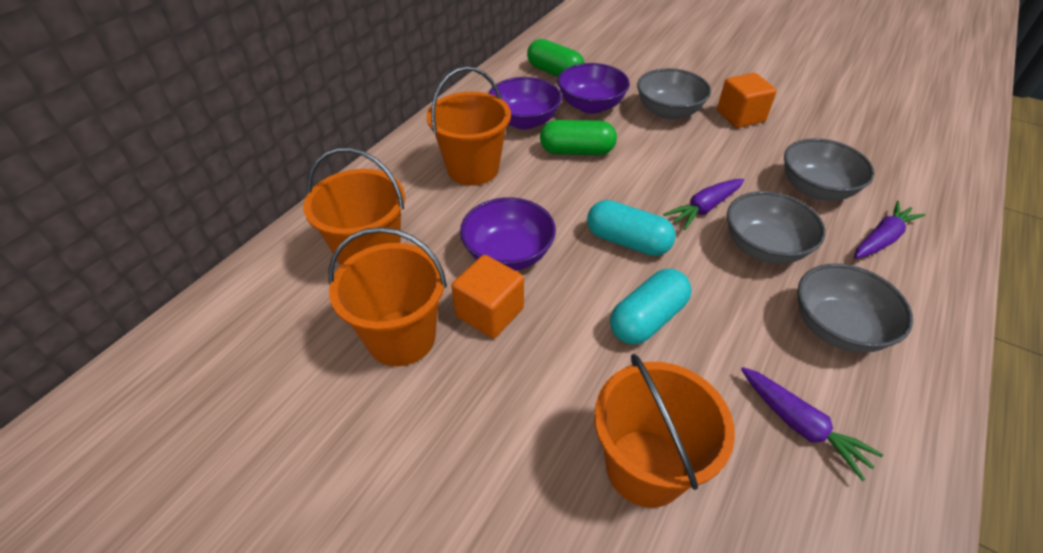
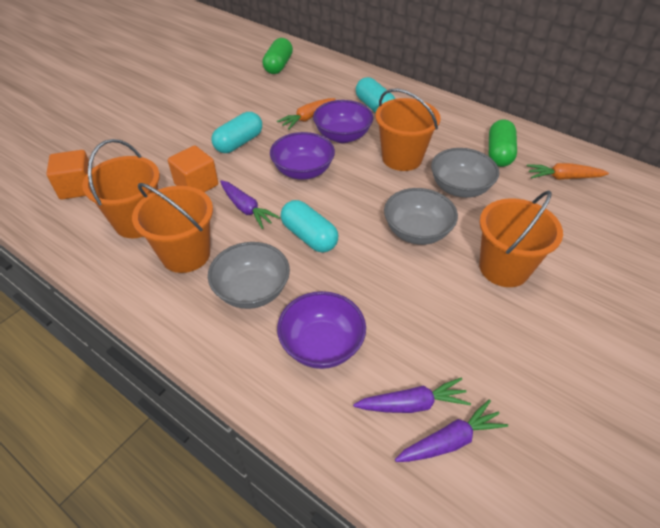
grey bowl: [637,68,711,120] [727,191,826,264] [784,138,875,201] [797,264,913,352] = 4 -> [208,242,290,309] [384,188,458,245] [431,148,499,198] = 3
orange carrot: none = 0 -> [277,98,335,130] [527,163,609,180] = 2
turquoise capsule: [587,200,676,256] [610,269,692,344] = 2 -> [211,112,262,153] [281,200,338,253] [356,77,395,113] = 3

